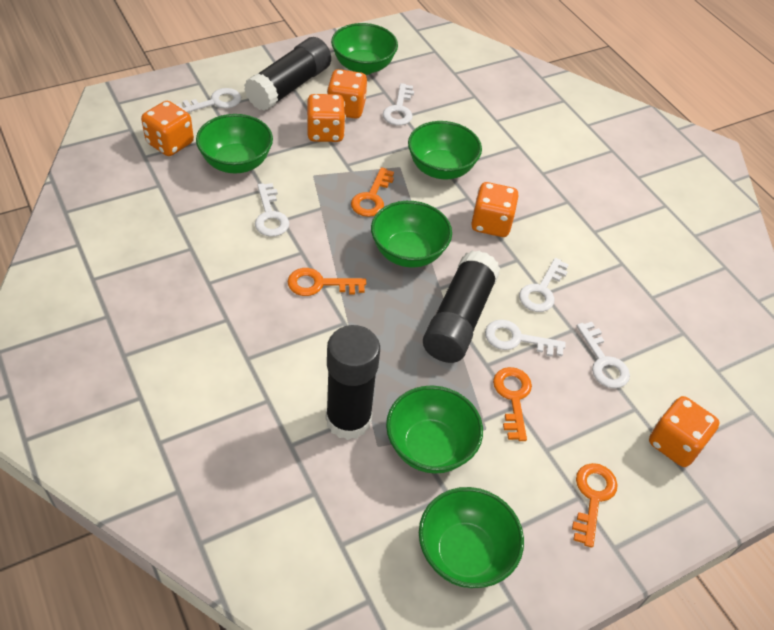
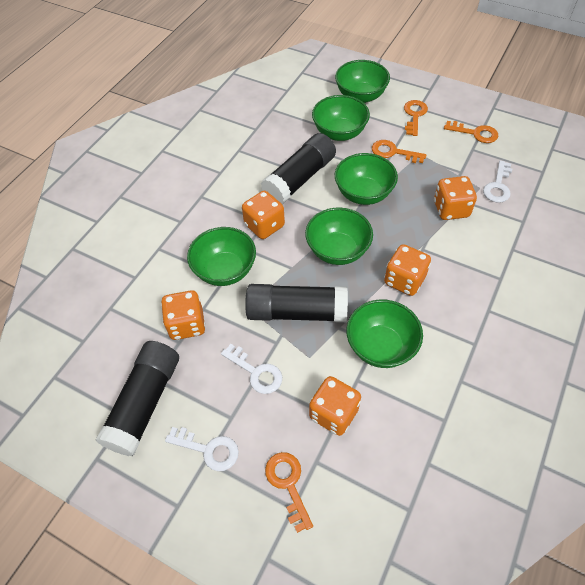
white key: [176,88,241,113] [255,183,289,237] [383,83,414,126] [485,320,566,357] [519,258,569,312] [577,322,630,388] = 6 -> [165,427,239,471] [221,344,282,394] [483,161,512,203] = 3

